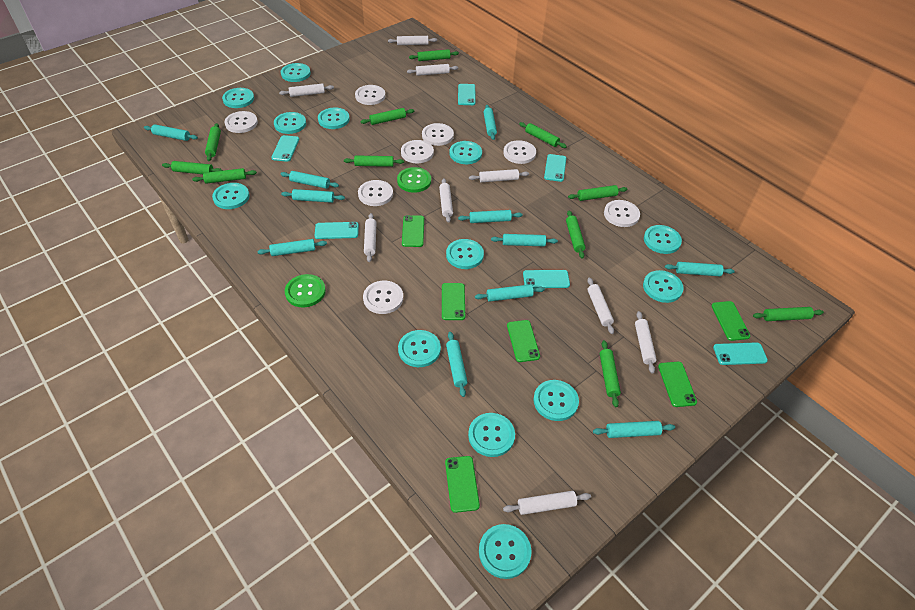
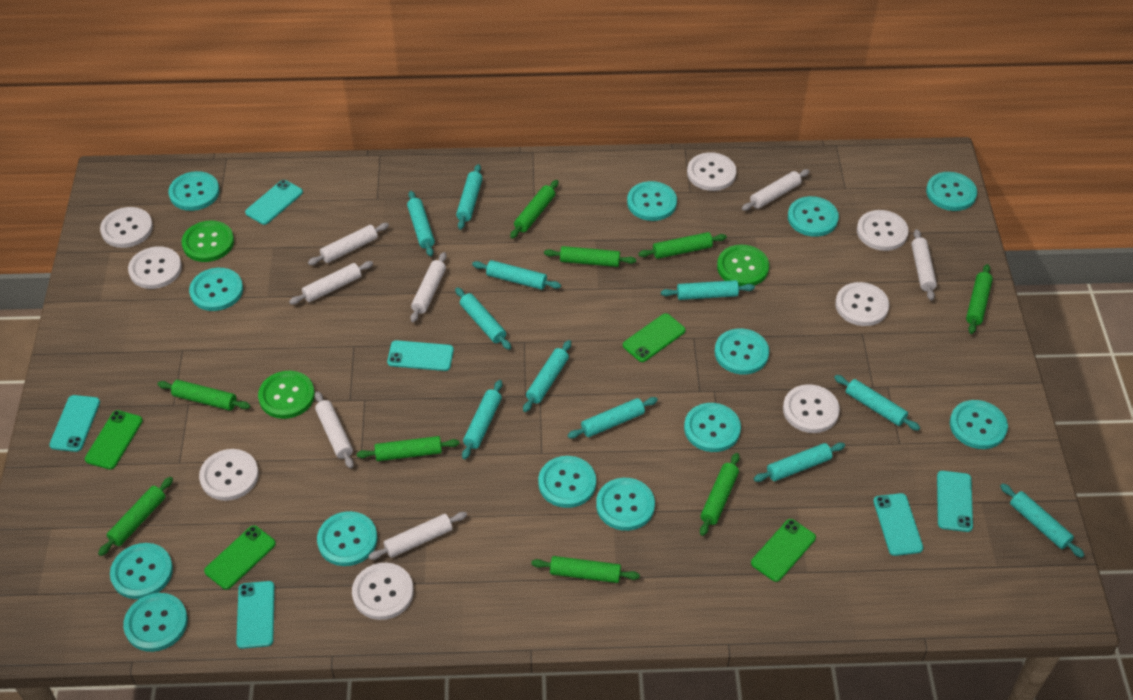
green button: [285,274,326,307] [397,167,431,193] = 2 -> [182,221,234,262] [258,371,315,419] [717,245,769,286] = 3
green phone: [402,215,424,247] [442,283,465,320] [445,456,480,513] [507,320,540,362] [658,362,697,407] [711,301,750,341] = 6 -> [85,410,143,470] [204,525,276,590] [623,313,686,362] [751,519,816,582] = 4
green rolling pin: [162,161,223,174] [192,168,257,184] [205,123,221,161] [344,155,404,167] [361,108,414,125] [409,49,459,61] [519,122,567,148] [566,210,585,259] [568,185,627,201] [600,340,621,407] [753,307,824,321] = 11 -> [98,477,173,556] [157,380,250,410] [357,436,460,461] [510,180,559,239] [531,556,640,583] [544,246,636,267] [638,232,727,259] [700,453,740,536] [966,264,993,334] = 9
white rolling pin: [279,83,334,97] [364,213,376,262] [388,36,437,45] [407,64,458,76] [439,178,453,223] [469,169,529,182] [503,491,591,515] [587,278,614,334] [635,311,657,374] = 9 -> [289,261,373,304] [308,223,389,265] [315,391,354,468] [368,512,467,560] [410,252,447,322] [742,169,810,211] [911,229,937,301] = 7

